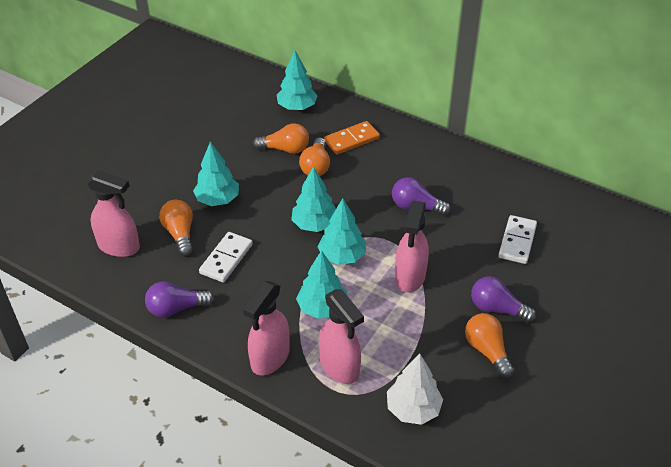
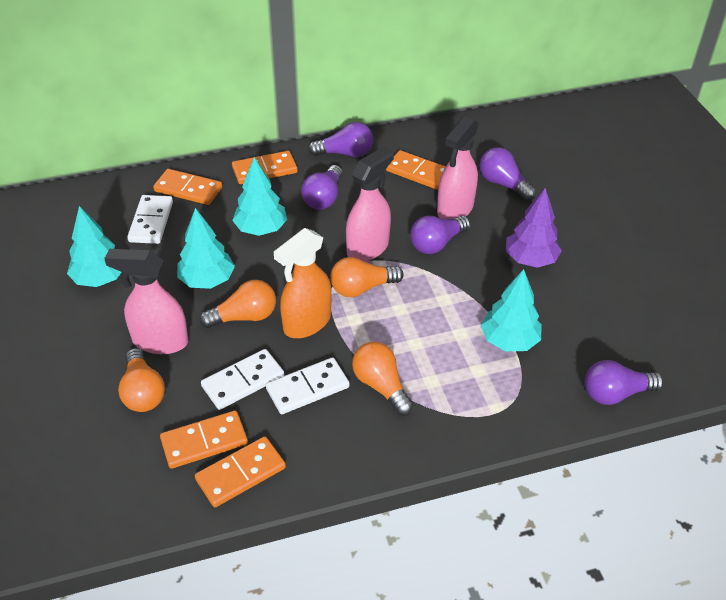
orange domino: [324,121,380,155] = 1 -> [153,169,222,205] [160,411,248,469] [195,436,286,507] [232,151,298,184] [386,150,446,190] = 5
orange spray bottle: none = 0 -> [274,228,332,338] = 1
pink spray bottle: [86,170,140,257] [243,281,289,375] [319,289,364,384] [395,200,429,293] = 4 -> [104,249,189,354] [346,147,394,262] [437,116,479,219] = 3
purple light bulb: [145,282,214,317] [392,177,451,216] [471,276,536,323] = 3 -> [301,165,343,210] [308,122,373,157] [410,216,470,254] [480,147,536,201] [585,360,664,405] = 5
purple tree: none = 0 -> [506,188,562,268] = 1
turquoise tree: [193,142,239,206] [277,51,318,110] [291,166,336,232] [296,250,347,319] [318,198,366,265] = 5 -> [67,206,122,287] [177,208,235,289] [232,157,287,236] [481,269,541,351] = 4
white domino: [199,232,253,283] [498,215,537,264] = 2 -> [127,195,173,244] [201,349,284,410] [266,357,349,414] = 3
white tree: [387,354,443,425] = 1 -> none = 0

